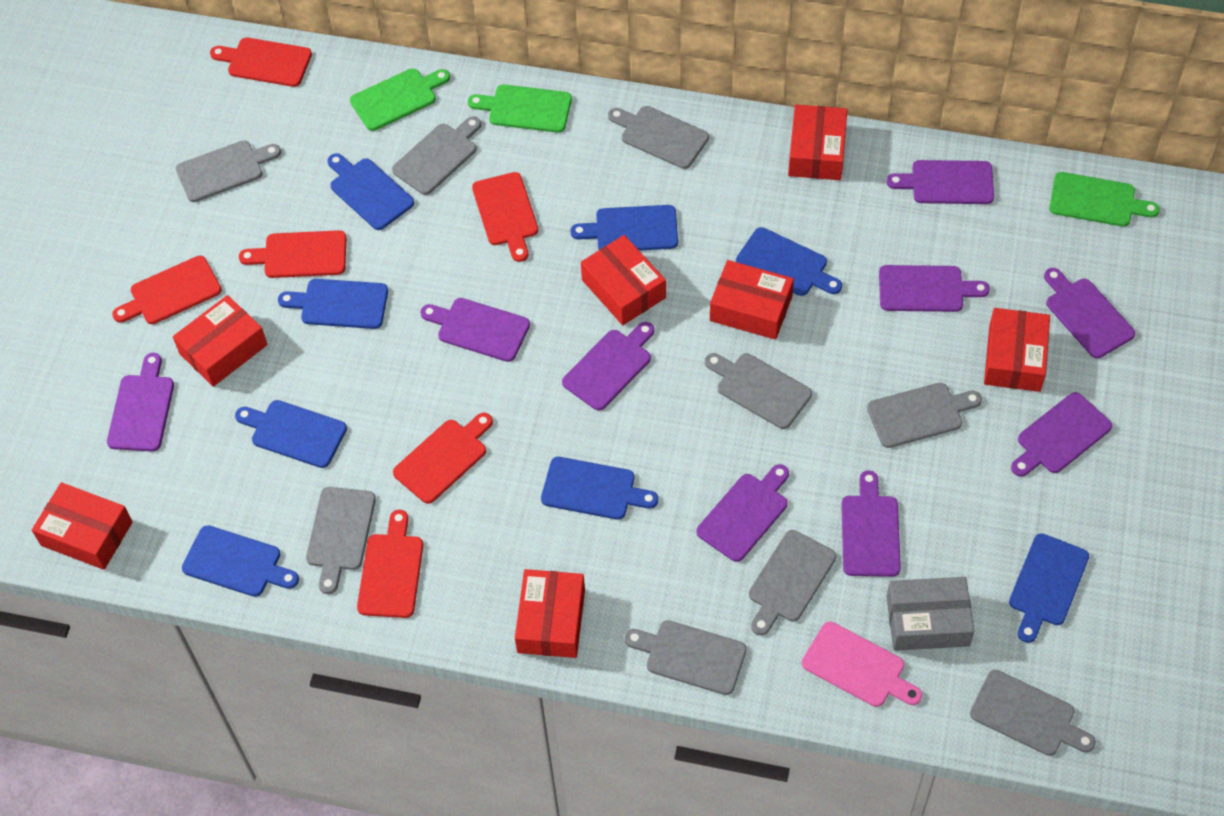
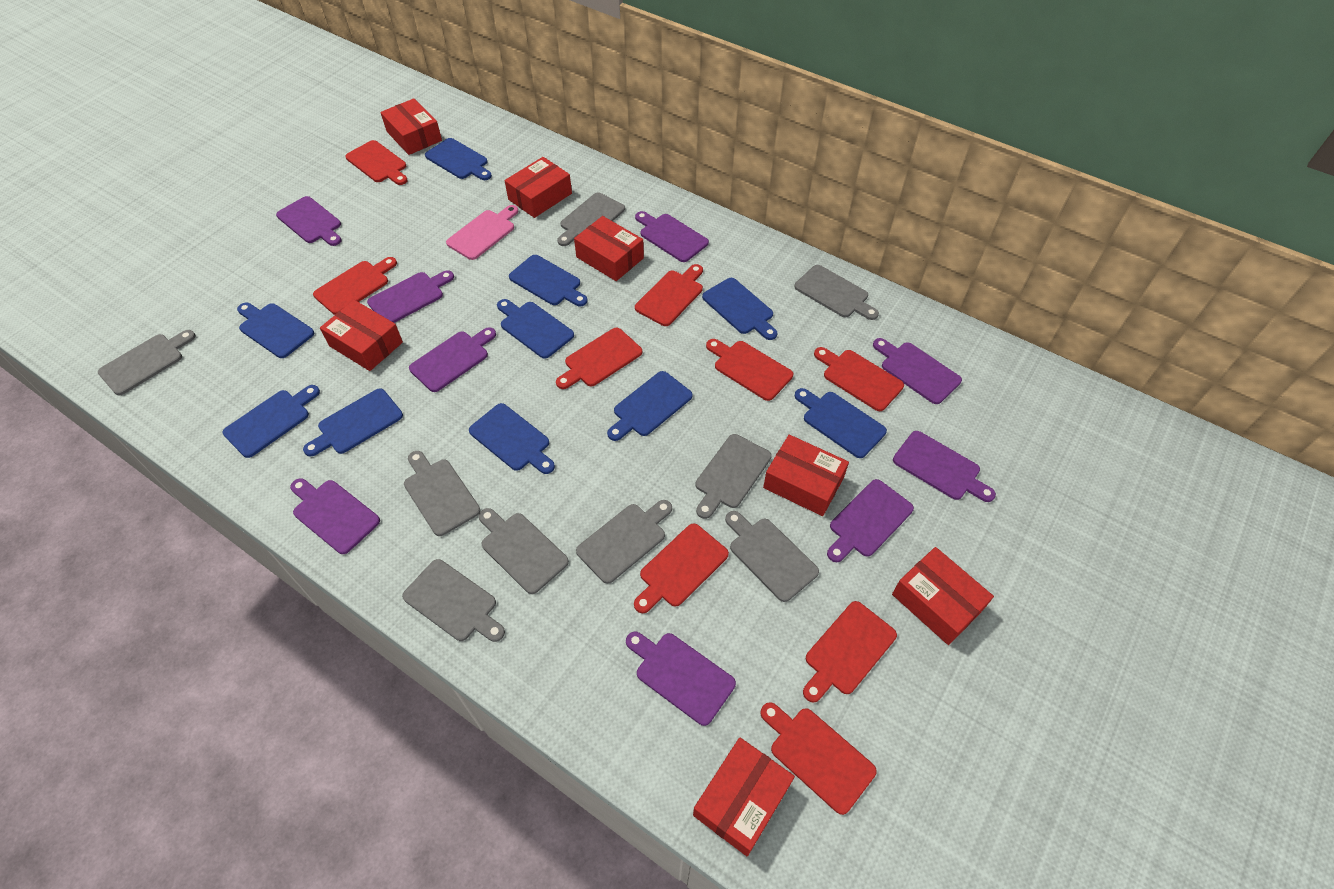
blue cutting board: [182,525,299,597] [235,400,347,468] [278,279,388,329] [327,153,414,230] [541,457,658,520] [570,205,678,251] [736,227,842,296] [1009,533,1089,643] = 8 -> [223,385,320,458] [237,303,314,358] [303,388,403,456] [425,138,492,180] [469,403,555,474] [497,299,574,358] [509,255,588,307] [607,371,693,441] [702,278,778,340] [795,388,887,458] = 10
green cutting board: [350,68,450,131] [468,84,572,133] [1049,172,1160,227] = 3 -> none = 0
grey box: [886,577,974,651] = 1 -> none = 0
red cutting board: [112,256,222,324] [210,38,312,87] [239,230,346,278] [357,510,423,618] [393,412,493,504] [472,172,538,262] = 6 -> [313,257,397,315] [345,140,408,185] [556,328,642,389] [634,523,729,613] [635,264,703,326] [706,339,793,401] [760,702,877,815] [803,601,897,703] [814,347,904,411] = 9

